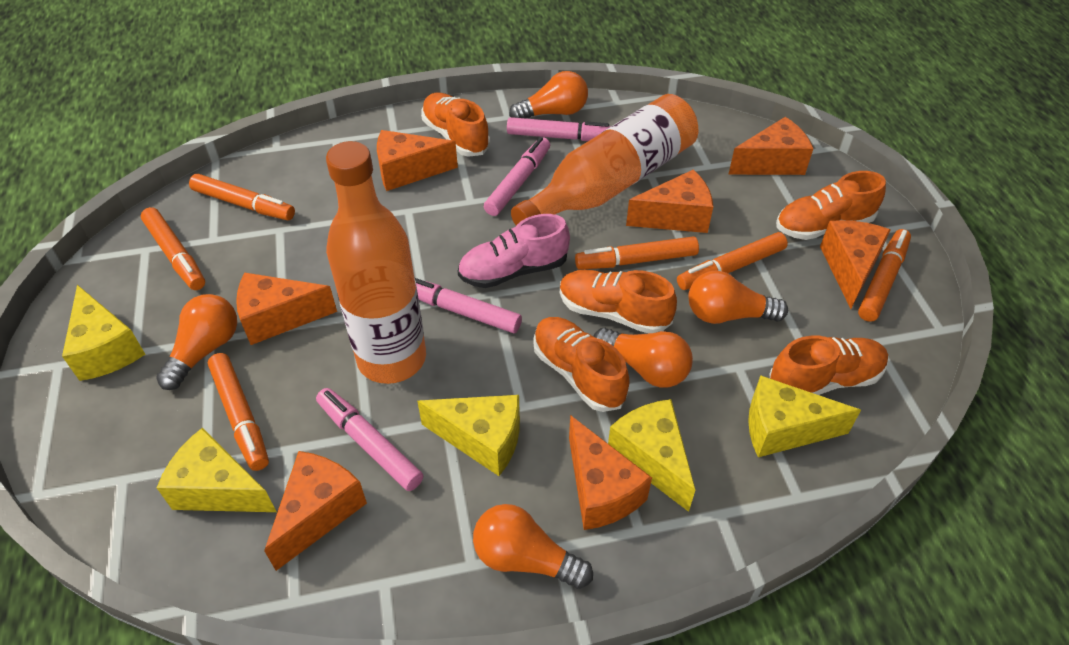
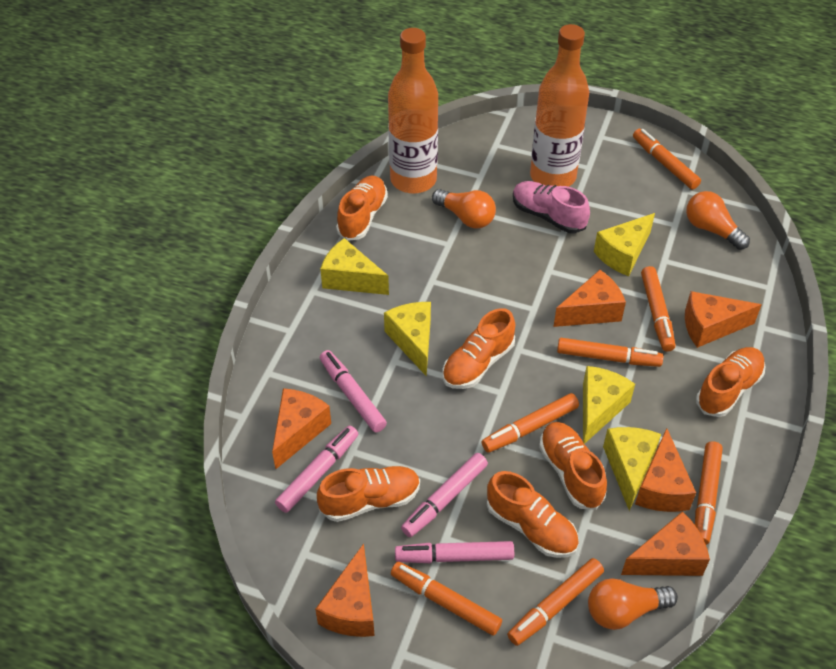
orange cheese: [236,273,337,345] [264,451,367,571] [377,130,458,191] [569,415,652,530] [626,169,713,233] [728,117,813,175] [820,220,890,309] = 7 -> [272,388,331,469] [315,544,375,637] [553,270,626,327] [621,511,710,576] [635,428,696,512] [685,291,761,348] = 6
orange light bulb: [156,294,237,390] [473,504,593,589] [509,71,588,118] [593,328,693,387] [688,271,788,324] = 5 -> [432,189,496,229] [588,578,678,630] [686,191,750,250] = 3
orange marker: [141,207,205,290] [189,174,295,220] [208,353,269,471] [575,236,699,270] [677,232,788,290] [858,229,911,322] = 6 -> [391,562,502,636] [482,393,579,453] [507,558,604,646] [557,338,663,367] [633,129,701,189] [641,266,676,352] [695,441,723,545] = 7
orange shoe: [421,93,490,157] [533,317,630,412] [560,270,677,333] [770,336,889,395] [776,171,886,240] = 5 -> [317,466,420,522] [336,176,388,241] [443,308,515,389] [487,471,579,558] [539,422,607,510] [696,347,766,417] = 6

